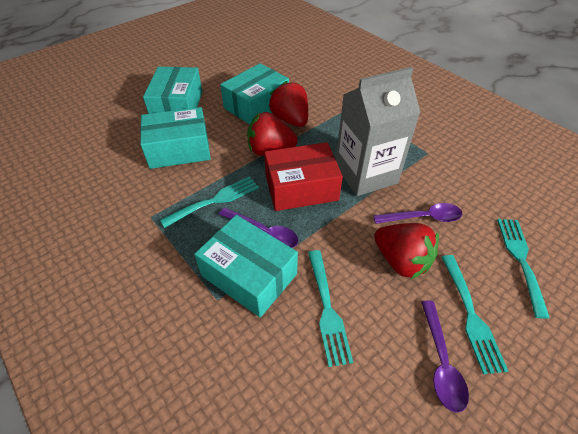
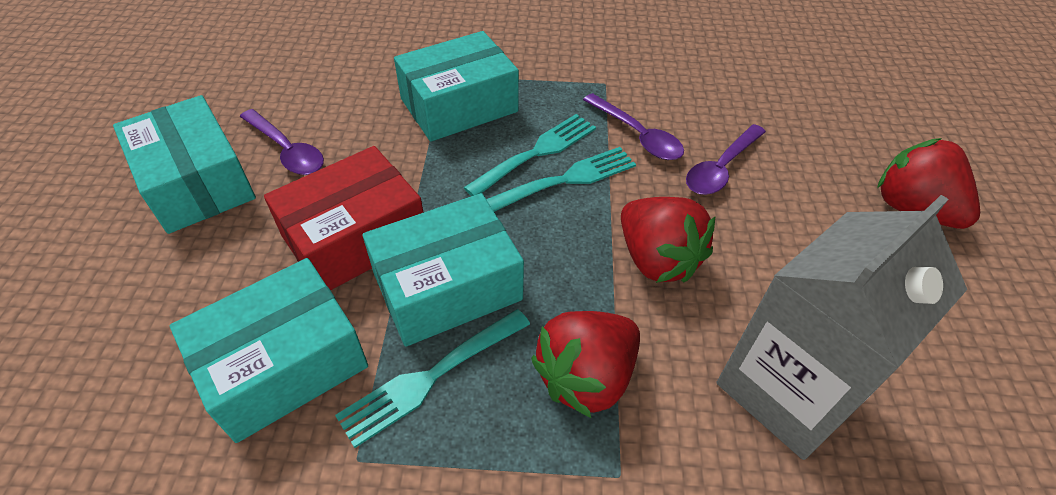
turquoise fork: [160,176,259,228] [308,250,353,367] [441,255,508,374] [497,219,550,319] = 4 -> [335,309,530,448] [464,114,596,196] [486,147,636,212] = 3

